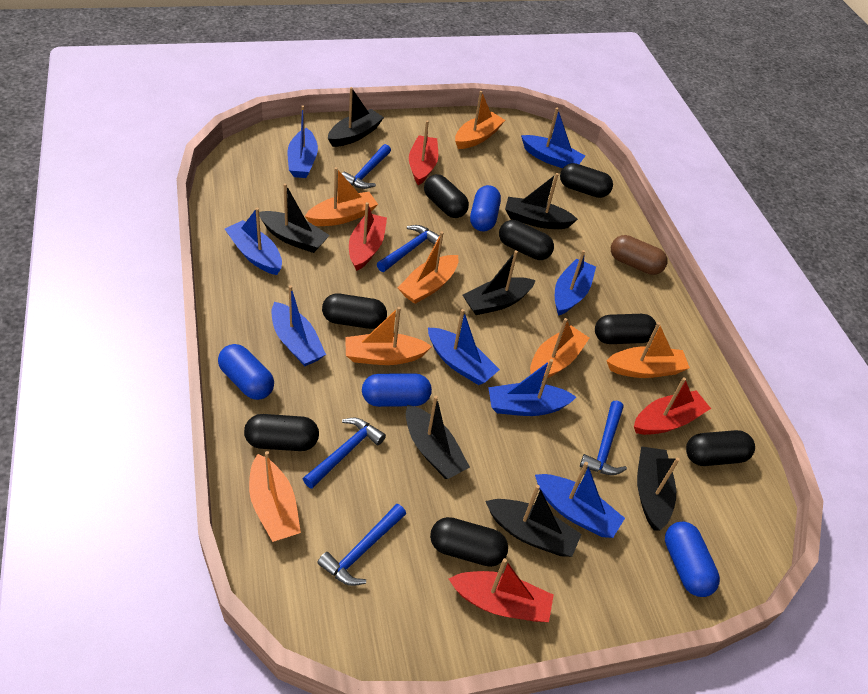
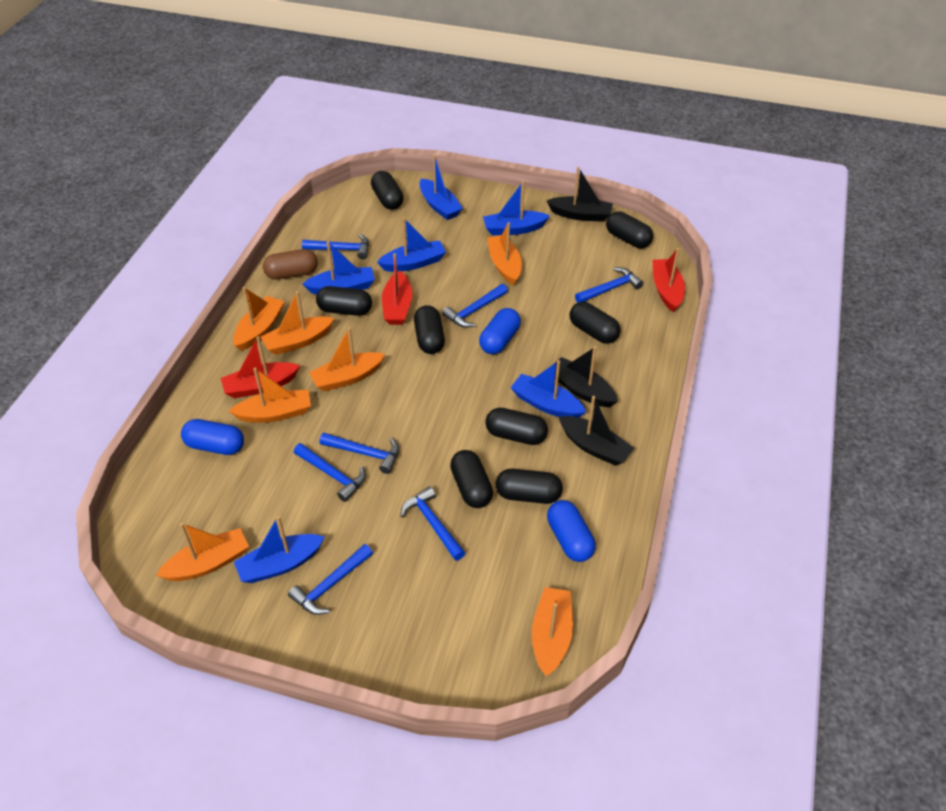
black boat: [259,183,330,253] [328,87,384,147] [406,396,470,479] [462,250,536,315] [486,485,581,557] [505,173,578,229] [637,446,680,530] = 7 -> [547,167,613,222] [554,346,618,407] [559,396,635,466] = 3
blue boat: [225,208,282,275] [271,285,326,366] [287,105,318,178] [428,309,500,385] [488,359,576,416] [521,108,585,168] [535,462,625,538] [555,250,596,316] = 8 -> [234,516,325,583] [303,241,375,295] [377,217,446,272] [419,155,463,220] [483,181,550,235] [510,360,586,418] = 6
blue capsule: [218,344,274,400] [362,373,432,407] [470,185,501,231] [665,522,720,597] = 4 -> [181,419,244,455] [479,308,521,354] [547,500,596,562] = 3
blue hammer: [303,418,386,489] [317,504,406,586] [341,144,391,189] [377,225,440,272] [580,401,627,475] = 5 -> [288,544,373,615] [294,443,366,502] [302,234,369,260] [319,433,399,474] [401,486,465,561] [442,284,508,328] [575,267,643,303] = 7
red boat: [349,202,387,271] [409,120,438,186] [449,558,554,622] [634,377,711,435] = 4 -> [221,336,300,398] [382,253,412,325] [653,248,685,312] = 3

